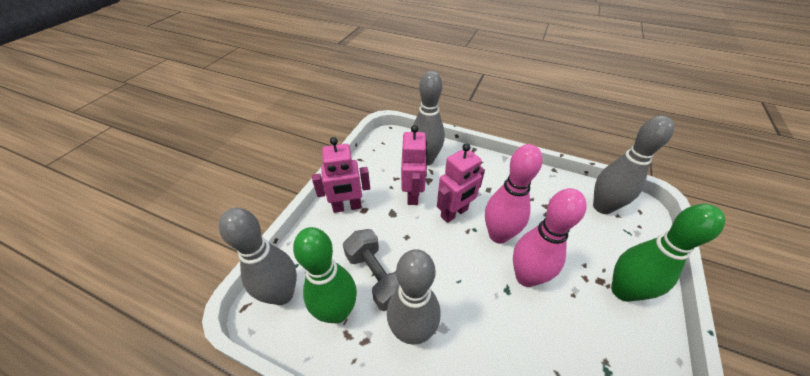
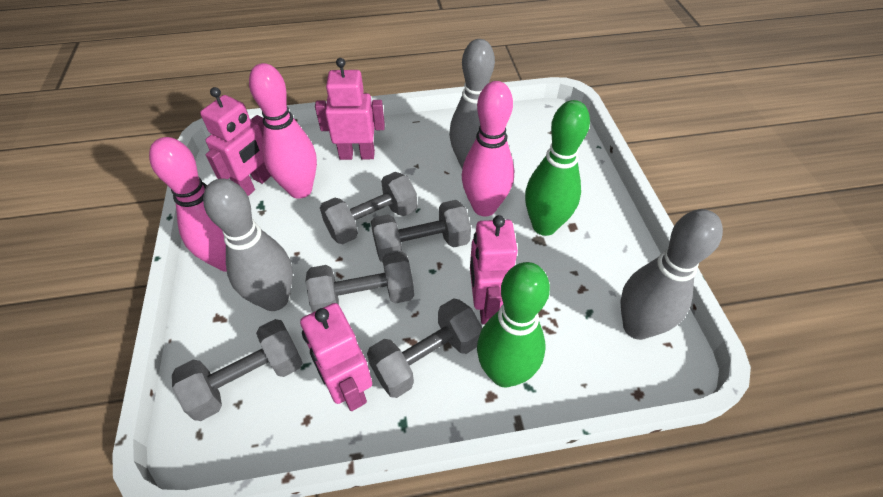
grey bowling pin: [219,208,297,305] [387,249,440,345] [411,71,445,166] [593,116,674,214] = 4 -> [203,179,293,311] [449,39,495,169] [620,209,723,340] = 3
grey dumbbell: [343,229,400,311] = 1 -> [172,319,303,421] [305,251,414,312] [320,172,417,244] [367,298,482,398] [371,200,471,262] = 5
pink bowling pin: [485,144,542,244] [513,188,587,287] = 2 -> [149,137,227,272] [249,63,317,199] [462,81,514,216] = 3
pink robot: [312,137,370,213] [401,125,427,205] [437,143,485,223] = 3 -> [200,87,271,196] [300,303,372,411] [315,58,385,160] [470,215,518,324] = 4

